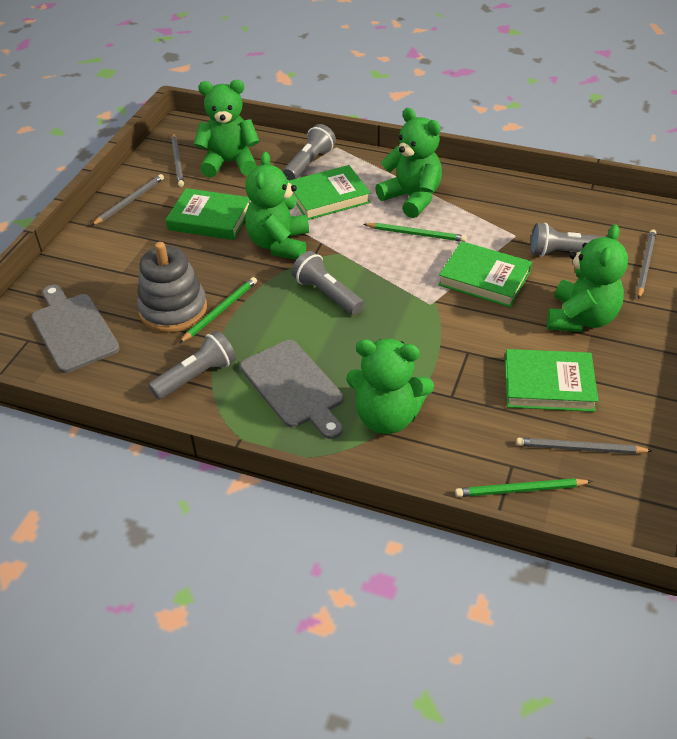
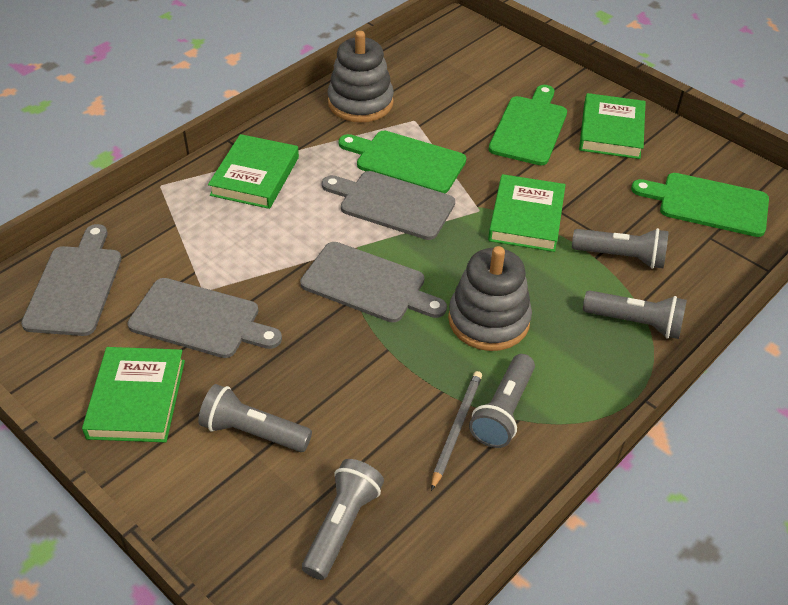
green cutting board: none = 0 -> [339,131,466,193] [489,85,567,165] [631,173,769,237] = 3
green pencil: [179,277,257,343] [364,223,467,242] [455,478,592,497] = 3 -> none = 0
green teddy bear: [194,80,260,178] [245,152,309,260] [346,339,434,434] [375,108,442,218] [547,224,628,332] = 5 -> none = 0
grey cutting board: [32,285,120,373] [240,340,343,439] = 2 -> [21,224,121,336] [127,278,282,358] [300,242,447,323] [322,171,455,240] = 4
grey flashlight: [149,331,236,400] [283,124,336,181] [292,251,364,315] [531,222,606,257] = 4 -> [198,384,312,452] [302,459,384,580] [469,354,535,448] [572,228,669,269] [583,291,687,339] = 5
grey pencil: [91,174,164,226] [171,133,184,187] [516,438,652,454] [637,229,656,299] = 4 -> [431,371,482,491] = 1
grey stacking toy: [137,242,207,333] = 1 -> [328,31,394,122] [448,246,532,351] = 2

